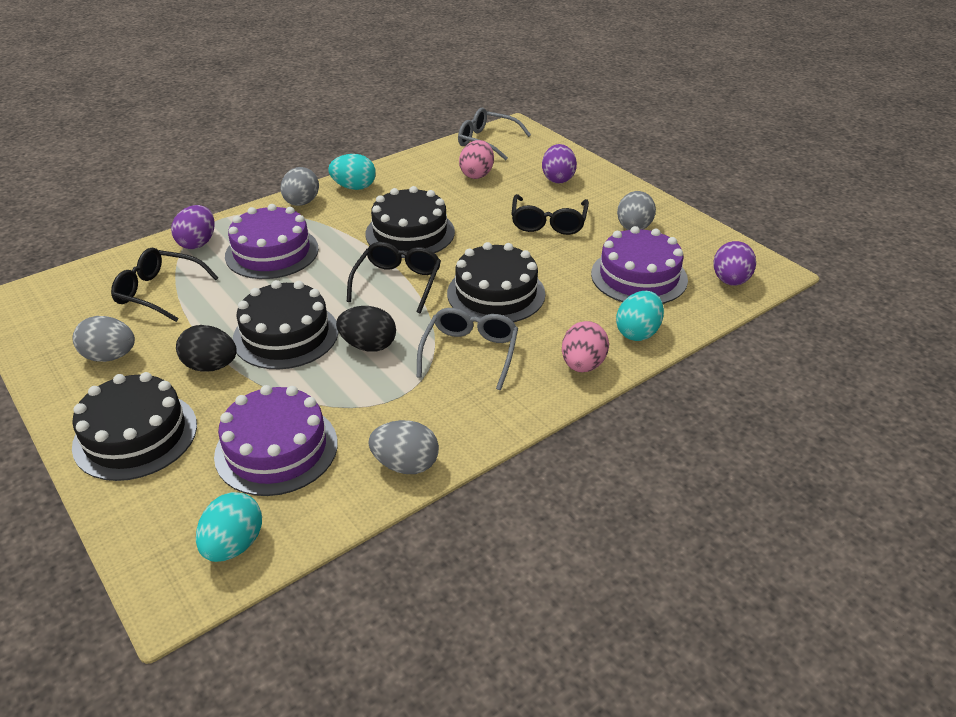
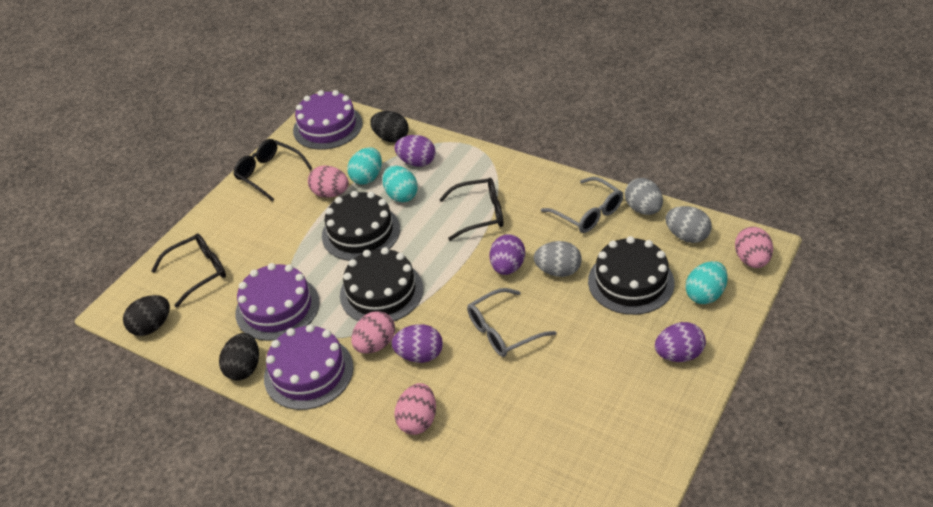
black cake: [72,372,197,481] [233,280,338,369] [365,186,455,258] [447,242,545,322] = 4 -> [322,191,400,261] [340,247,423,321] [588,236,675,315] = 3
black egg: [176,325,237,372] [336,306,396,352] = 2 -> [123,295,170,336] [219,333,259,381] [370,111,409,143] = 3
grey egg: [72,316,135,362] [281,167,319,206] [368,420,439,474] [617,191,656,230] = 4 -> [534,241,582,277] [625,178,663,215] [665,206,712,243] = 3
pink egg: [459,140,494,179] [562,321,609,372] = 2 -> [308,165,349,198] [351,311,395,354] [394,383,436,435] [735,227,773,268] = 4
purple egg: [171,205,215,249] [542,144,577,183] [713,241,756,286] = 3 -> [392,324,443,363] [394,135,436,167] [490,234,525,275] [655,322,706,362] = 4

